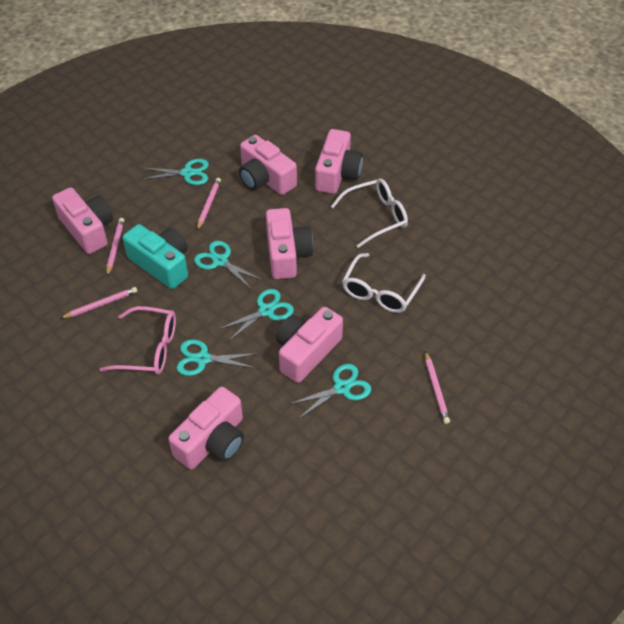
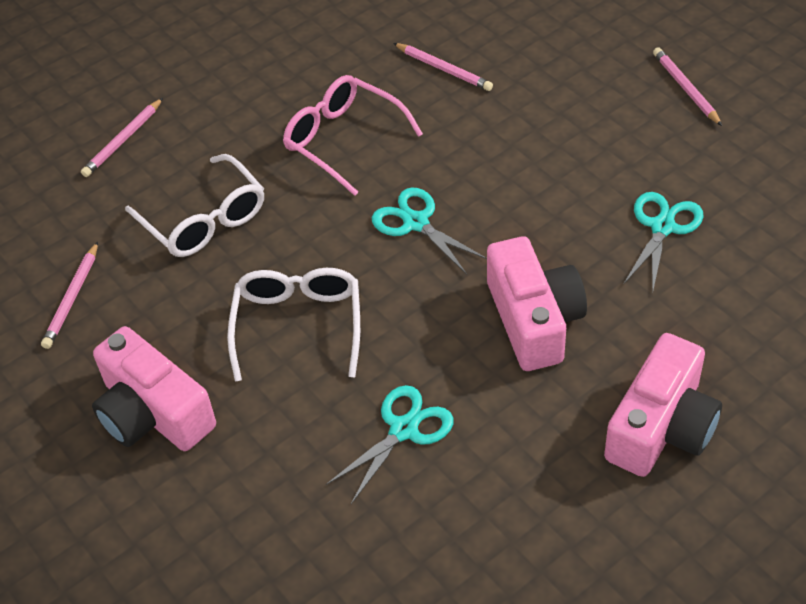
pink camera: [52,187,113,254] [168,387,244,470] [239,135,297,195] [266,208,313,279] [276,307,343,383] [315,129,363,194] = 6 -> [92,326,216,451] [487,236,587,371] [604,333,722,477] = 3
turquoise camera: [123,224,188,289] = 1 -> none = 0
turquoise scissors: [141,159,209,185] [177,339,258,376] [194,241,263,290] [219,289,294,341] [290,364,371,419] = 5 -> [326,385,454,504] [372,187,487,275] [623,192,704,292] = 3

